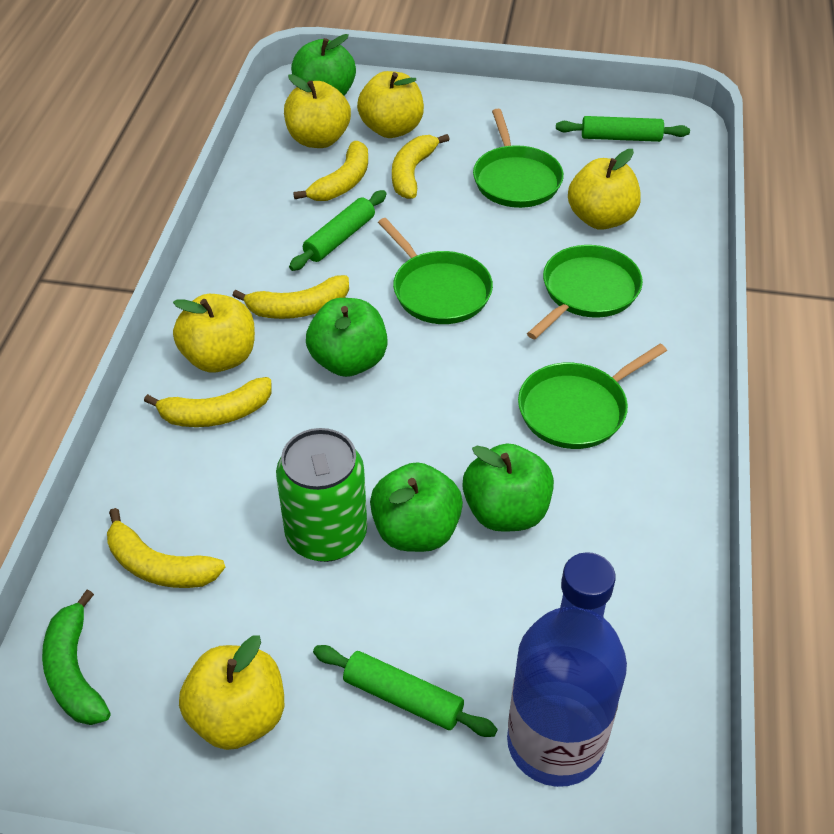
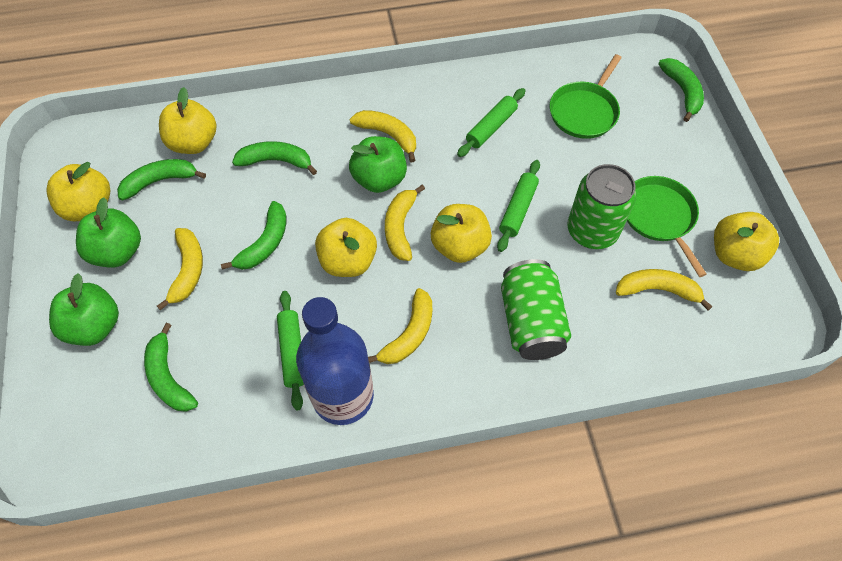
green apple: [291,34,356,96] [306,298,388,377] [370,462,463,552] [463,443,554,532] = 4 -> [49,273,119,346] [76,197,141,267] [349,136,407,193] = 3
green banana: [42,590,111,725] = 1 -> [117,159,206,200] [144,323,198,412] [221,201,286,270] [232,141,317,175] [658,58,704,122] = 5
green can: [276,428,367,562] = 1 -> [501,259,571,360] [567,164,636,249] = 2
green pan: [378,218,493,324] [473,109,564,208] [518,344,667,449] [527,245,643,339] = 4 -> [550,54,622,139] [627,176,707,277] = 2

